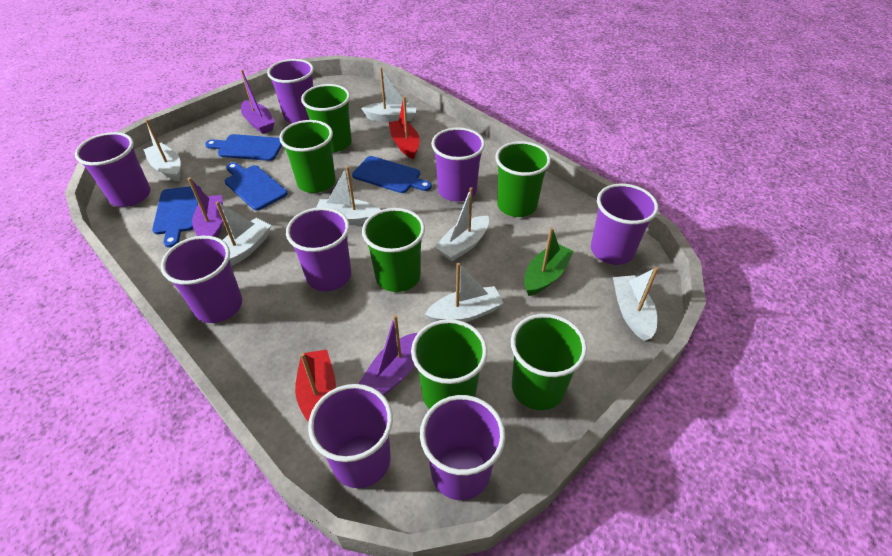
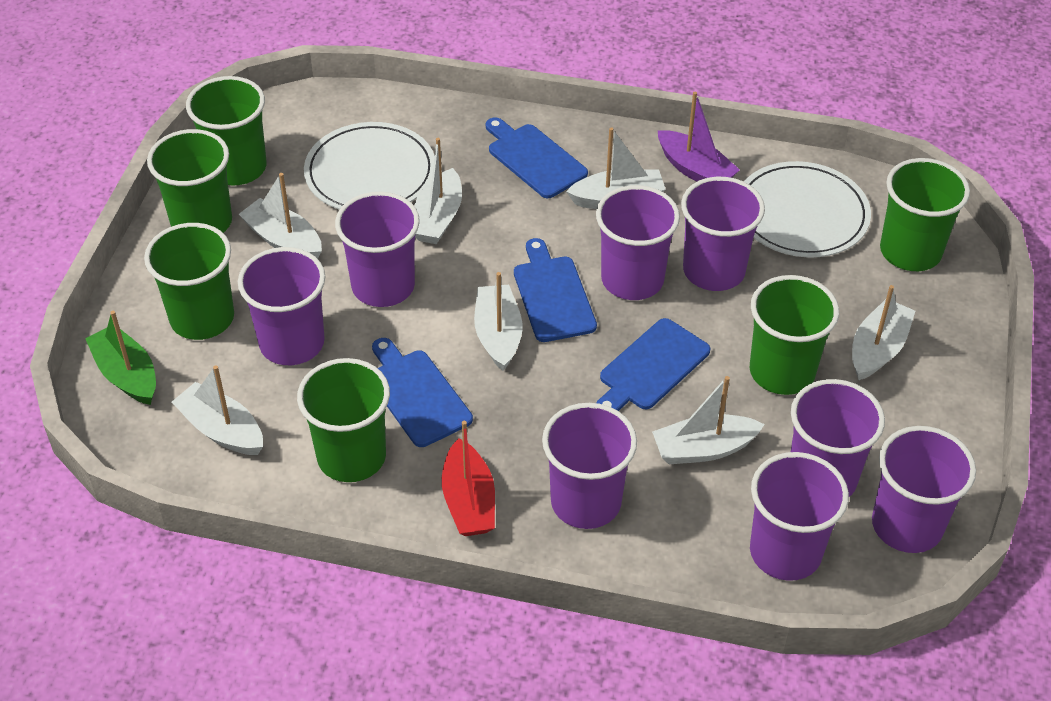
purple boat: [188,178,224,238] [241,70,275,134] [358,315,418,396] = 3 -> [657,92,740,182] = 1
red boat: [295,350,336,422] [389,96,420,159] = 2 -> [442,421,495,536] = 1
white plate: none = 0 -> [304,122,435,210] [744,161,871,257] = 2

